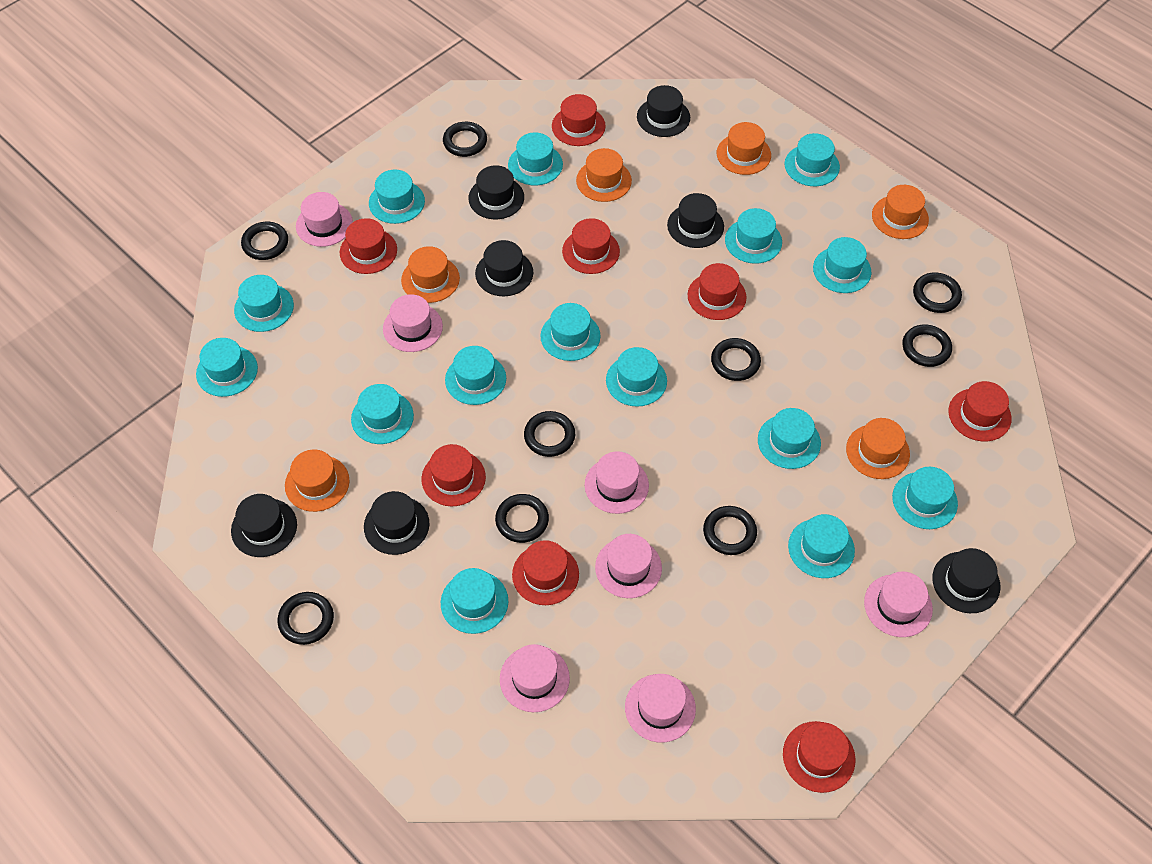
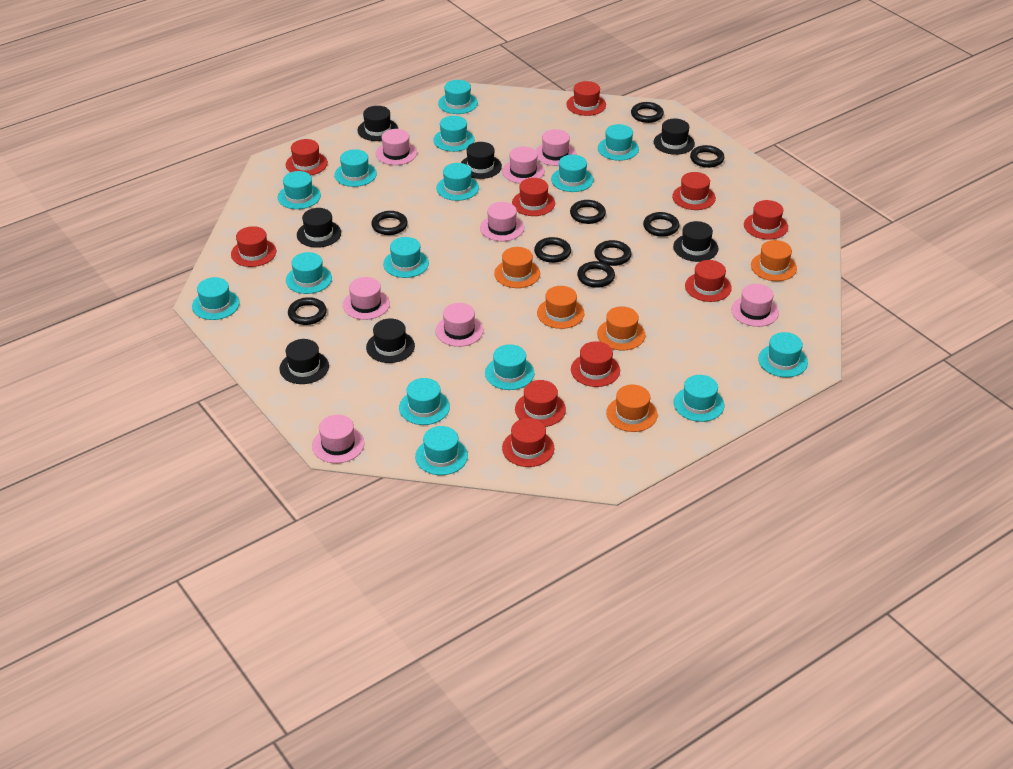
orange hat: [285,449,349,512] [401,246,460,303] [576,148,632,202] [717,122,771,175] [846,418,910,479] [872,185,929,239] = 6 -> [494,247,540,288] [537,286,584,329] [597,306,646,350] [606,385,658,432] [751,240,797,281] = 5
pink hat: [296,192,353,247] [383,294,443,352] [500,644,570,712] [585,451,649,514] [595,534,662,598] [625,674,696,742] [864,572,933,637] = 7 -> [312,415,364,463] [343,277,390,320] [376,129,417,165] [435,303,483,347] [480,202,524,241] [502,146,544,183] [536,129,576,166] [731,284,779,327] = 8
red hat: [340,218,397,274] [421,444,486,506] [512,540,579,605] [552,94,606,146] [562,218,620,274] [688,263,747,320] [783,721,855,793] [948,381,1012,441] = 8 -> [231,226,276,267] [286,139,328,175] [502,418,554,467] [512,178,555,216] [515,380,566,427] [566,81,606,116] [571,341,620,387] [672,172,716,210] [685,260,732,302] [744,200,788,240] = 10

